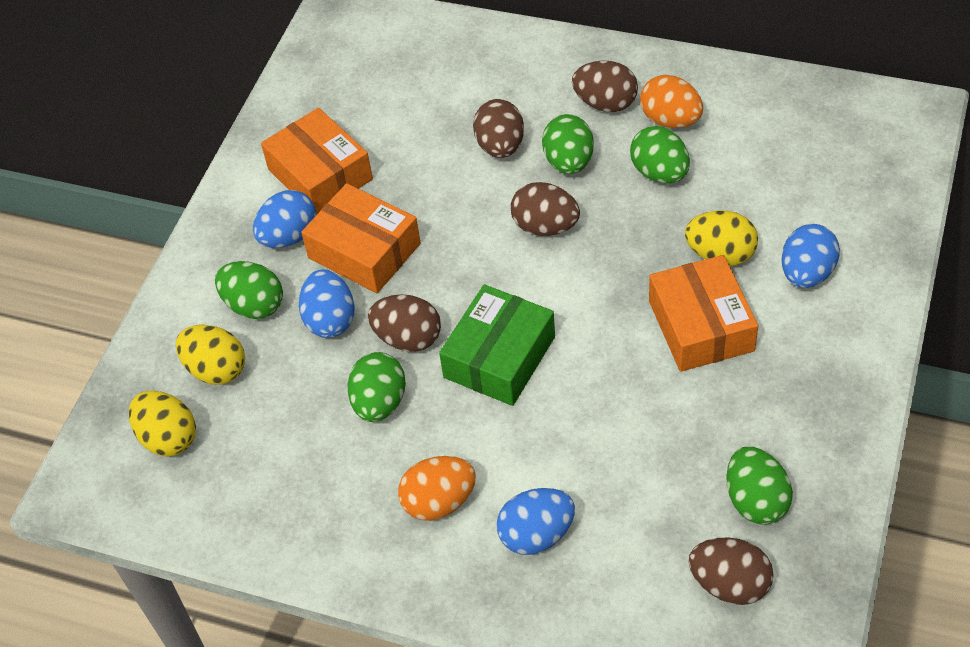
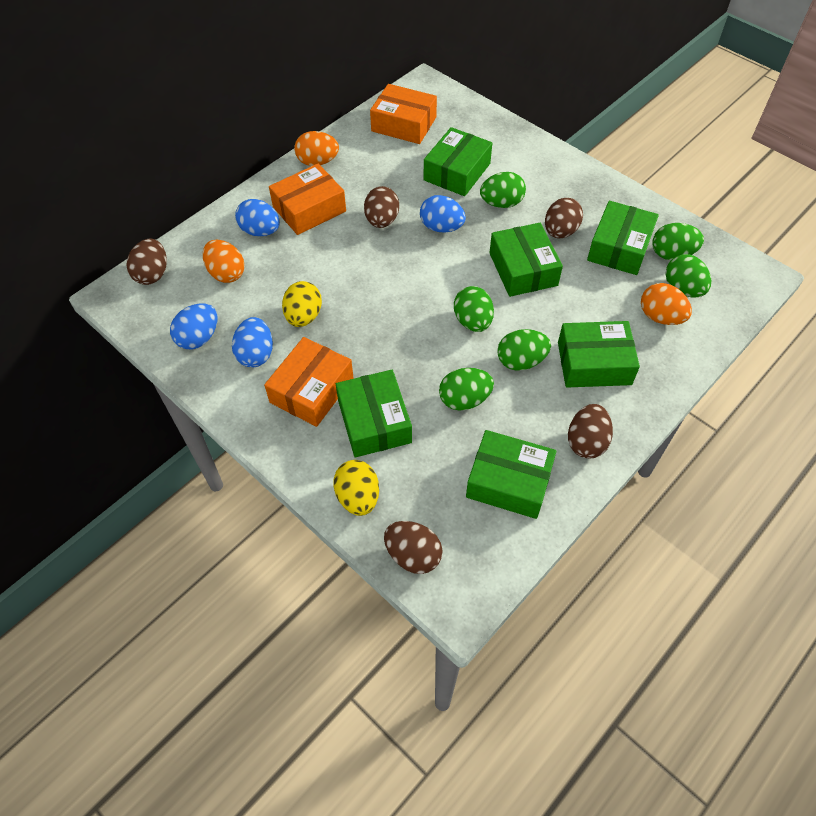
green box: [439,285,555,406] = 1 -> [336,370,412,457] [424,127,492,196] [466,430,557,519] [489,223,563,297] [558,321,640,388] [587,201,659,275] = 6
green egg: [215,261,283,319] [347,352,406,422] [542,114,594,174] [630,126,690,183] [726,447,793,524] = 5 -> [439,368,494,410] [454,286,494,332] [480,172,526,208] [497,329,551,370] [652,223,704,260] [666,254,711,298] = 6
orange egg: [398,456,476,521] [640,75,703,128] = 2 -> [203,240,245,283] [294,131,339,166] [641,283,692,325] = 3
yellow egg: [129,390,196,457] [176,325,245,385] [685,211,758,266] = 3 -> [282,281,322,327] [333,460,379,516] = 2

